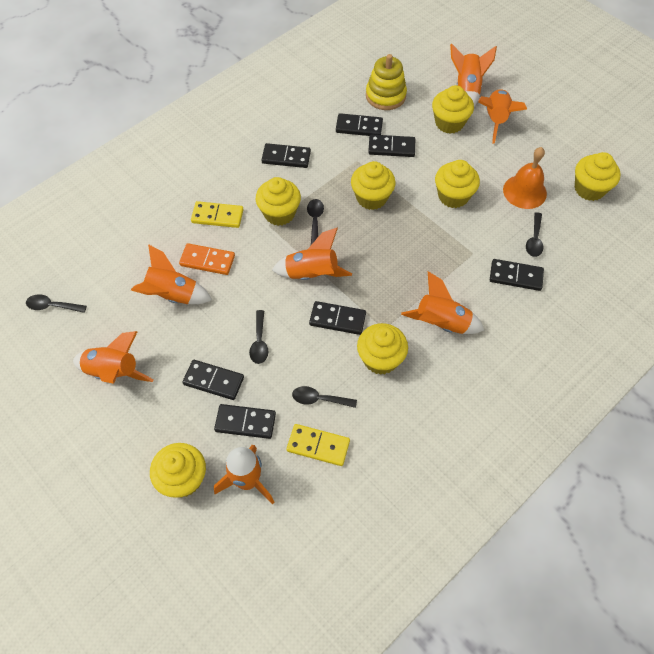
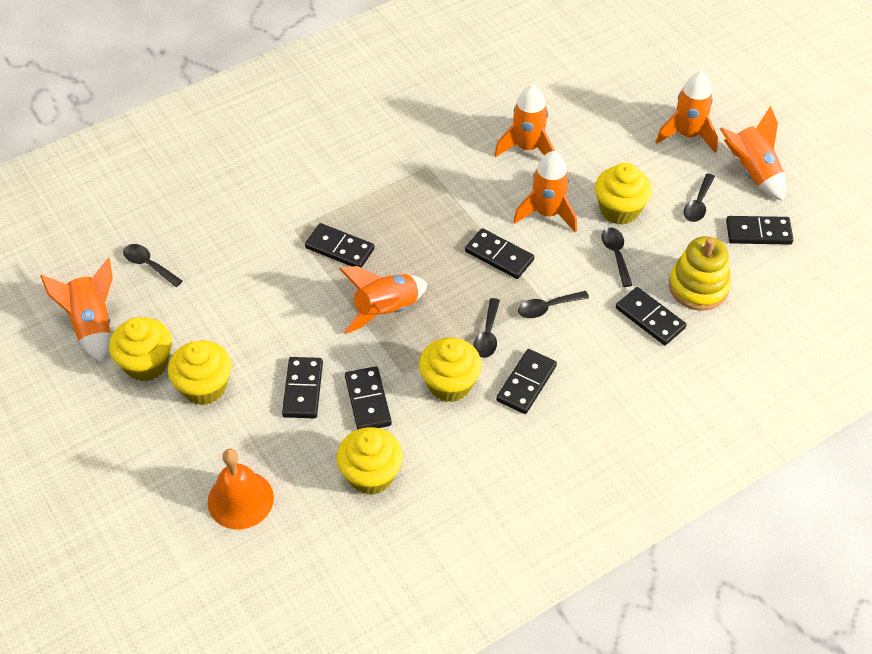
orange domino: [179,243,235,275] = 1 -> none = 0
orange rocket: [73,331,154,384] [131,244,212,304] [214,445,274,505] [272,228,352,280] [401,271,484,334] [450,43,497,107] [478,89,527,144] = 7 -> [40,258,113,364] [339,266,428,334] [495,84,555,157] [513,151,577,233] [655,71,718,153] [720,106,786,201] = 6
yellow cupcake: [150,443,206,498] [256,177,301,226] [351,161,396,210] [357,323,408,375] [432,85,474,134] [435,160,480,208] [575,152,621,201] = 7 -> [109,317,172,381] [168,340,231,405] [337,427,403,495] [419,338,482,402] [595,163,652,225] = 5
yellow domino: [191,201,244,228] [287,424,350,466] = 2 -> none = 0

